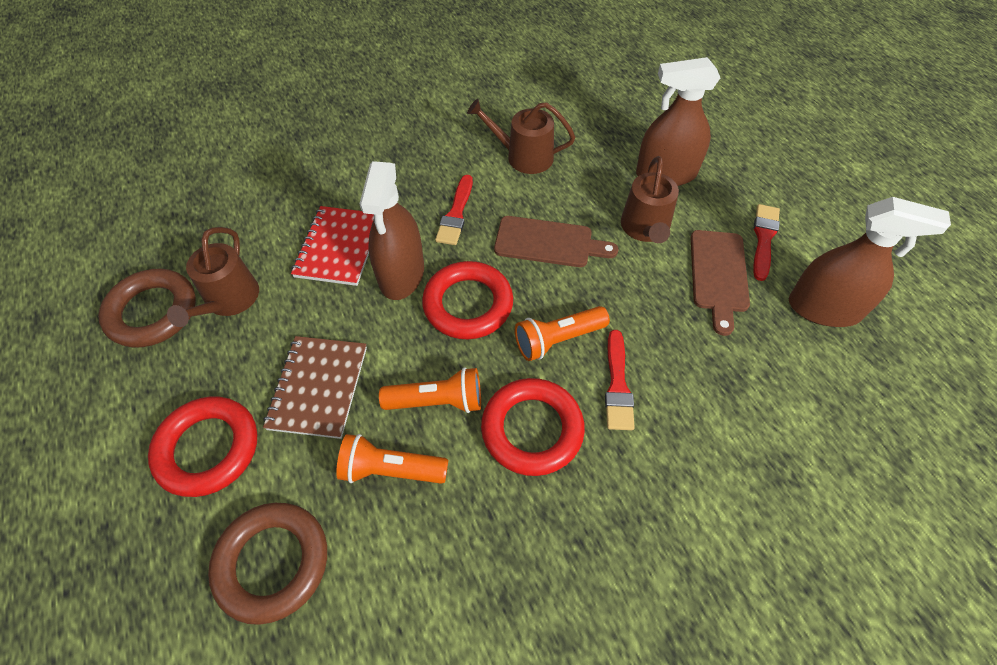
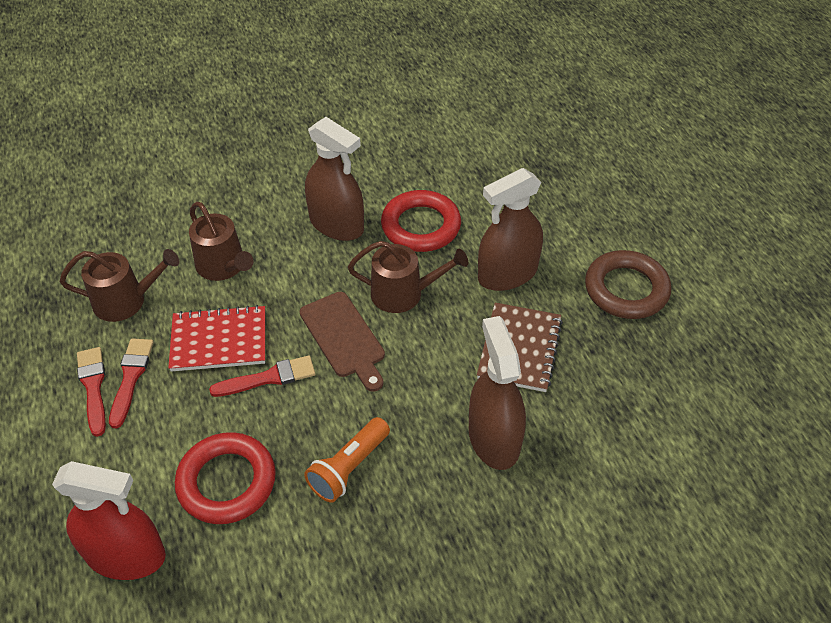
brown cutting board: [494,216,618,267] [691,230,750,336] = 2 -> [300,292,385,392] = 1
brown ring: [98,269,196,348] [208,503,327,625] = 2 -> [585,250,671,319] = 1
orange flashlight: [336,434,448,484] [379,367,481,413] [515,306,610,361] = 3 -> [304,417,390,503] = 1
red ring: [148,396,257,497] [422,261,513,339] [481,378,585,476] = 3 -> [175,432,276,524] [381,190,461,252] = 2
red spray bottle: none = 0 -> [52,461,166,580] = 1

